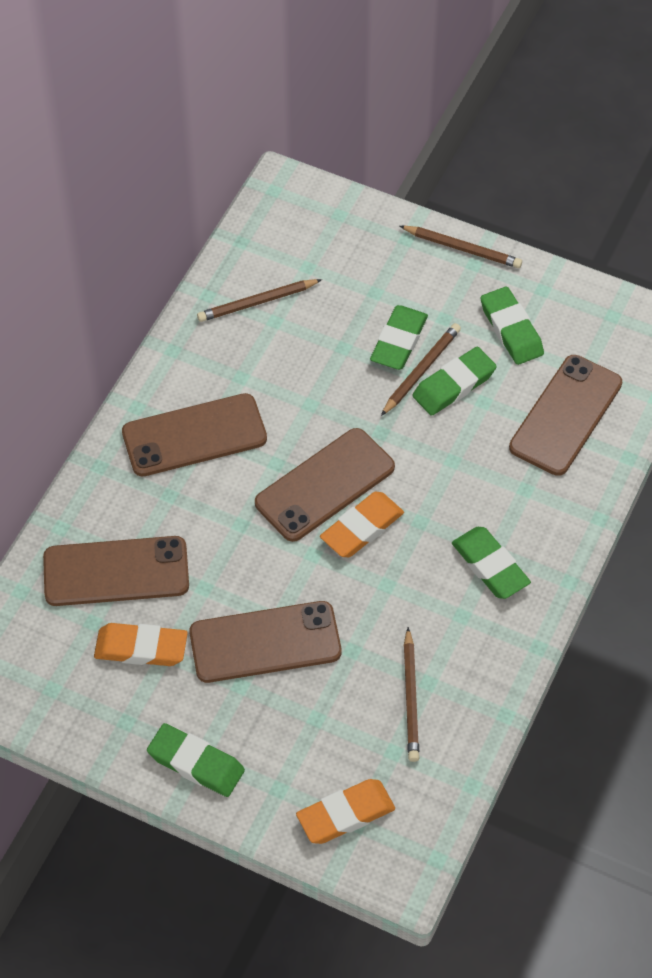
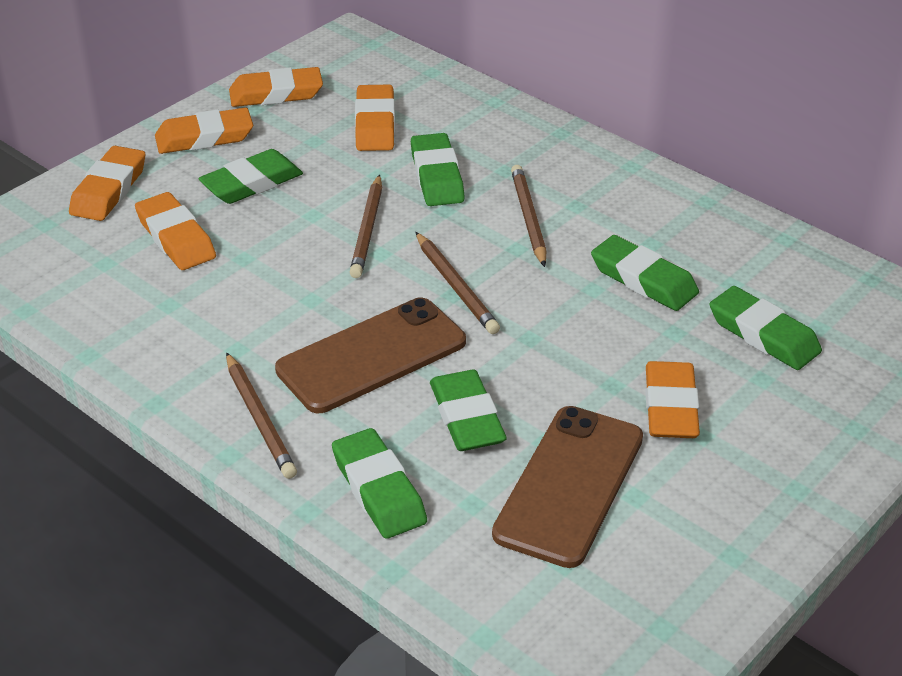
brown phone: [43,536,189,606] [122,393,267,476] [189,601,341,683] [255,428,395,542] [509,355,622,476] = 5 -> [275,297,466,413] [492,406,643,568] = 2
green eraser: [147,723,245,797] [370,305,428,370] [412,347,497,416] [452,527,531,599] [481,287,544,365] = 5 -> [198,149,303,204] [332,428,427,539] [411,133,465,206] [430,370,507,451] [591,235,699,311] [710,286,822,370] = 6
orange eraser: [94,623,188,666] [296,779,395,844] [320,492,404,557] = 3 -> [69,146,145,221] [135,192,216,270] [155,108,253,154] [229,67,323,107] [355,85,395,151] [645,361,700,438] = 6

